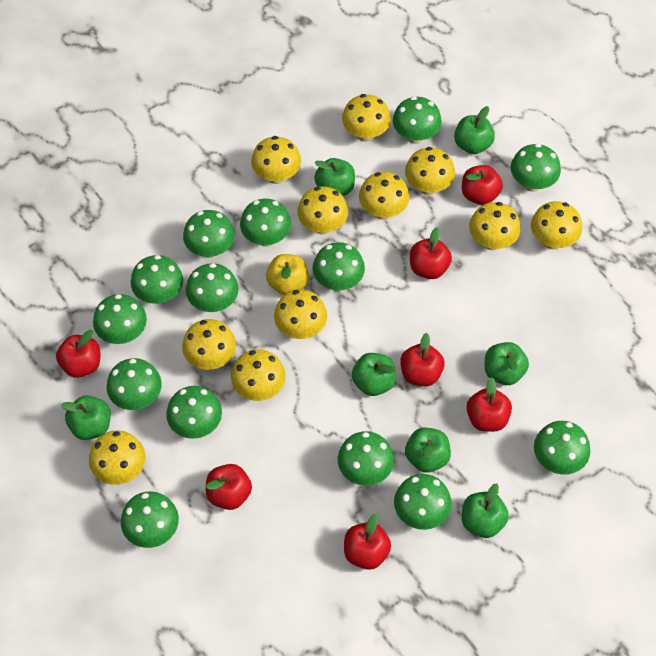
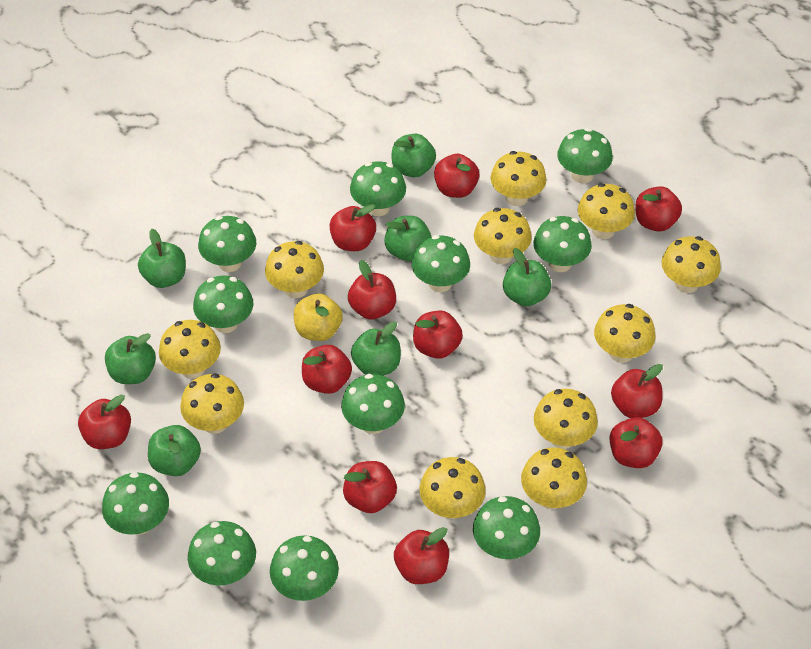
green mushroom: [93,294,147,344] [107,358,162,410] [121,491,179,548] [131,255,183,304] [166,386,222,439] [183,210,235,258] [186,263,239,312] [240,199,291,247] [313,242,365,291] [338,431,394,486] [393,96,442,144] [394,474,452,530] [511,143,561,192] [534,421,590,475] = 14 -> [102,472,169,535] [188,521,256,585] [193,275,253,333] [198,216,256,272] [270,535,339,601] [341,374,405,434] [350,161,406,216] [412,235,470,292] [473,496,540,559] [533,216,592,272] [557,128,613,183] = 11
red apple: [56,330,100,378] [206,464,252,510] [344,514,391,570] [400,333,445,386] [410,227,452,279] [462,165,503,205] [466,377,512,432] = 7 -> [78,394,131,449] [302,345,352,394] [330,204,376,251] [343,461,397,513] [348,260,396,320] [394,527,449,584] [413,311,463,359] [434,154,479,198] [610,417,663,468] [611,364,663,418] [635,186,682,232] = 11

